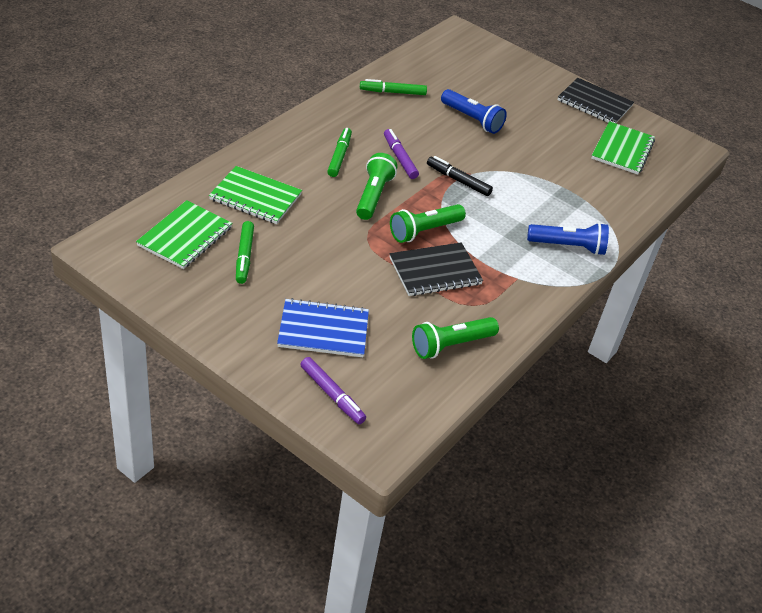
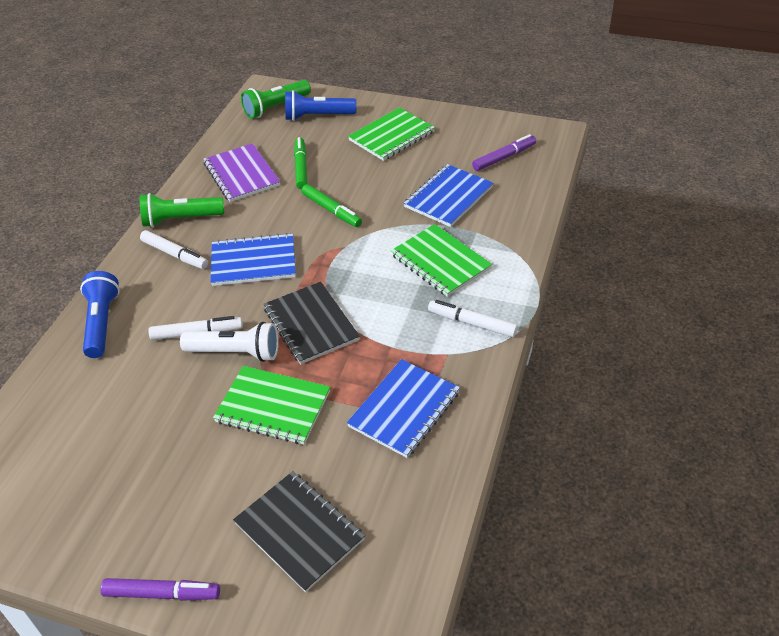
black marker: [427,156,493,196] = 1 -> none = 0
blue notebook: [277,298,369,357] = 1 -> [210,233,296,286] [347,359,460,458] [404,164,493,227] = 3
green flashlight: [356,153,397,220] [390,204,466,243] [412,317,499,359] = 3 -> [140,193,224,227] [241,80,311,119] = 2
green marker: [236,221,254,284] [327,128,352,177] [360,79,427,95] = 3 -> [294,137,307,189] [301,184,362,227] = 2
purple notebook: none = 0 -> [203,143,280,202] = 1
white flashlight: none = 0 -> [180,322,279,362] = 1
white marker: none = 0 -> [140,230,208,269] [148,316,243,340] [428,300,518,337] = 3

